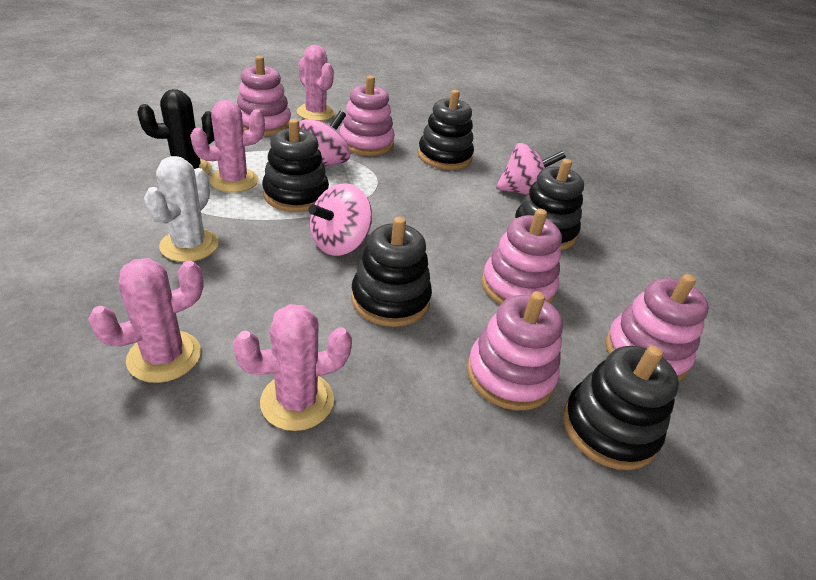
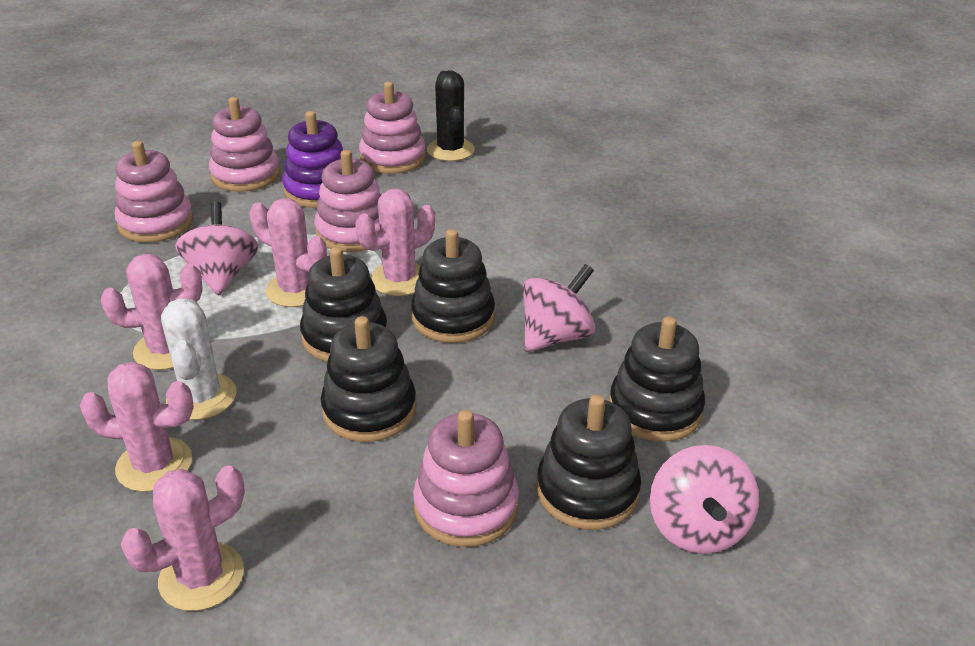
pink cactus: [88,258,204,383] [190,100,265,193] [233,304,352,431] [297,45,335,121] = 4 -> [80,362,194,492] [101,254,202,370] [121,465,245,611] [249,198,327,307] [355,188,435,296] = 5
purple stacking toy: none = 0 -> [282,111,343,208] = 1

